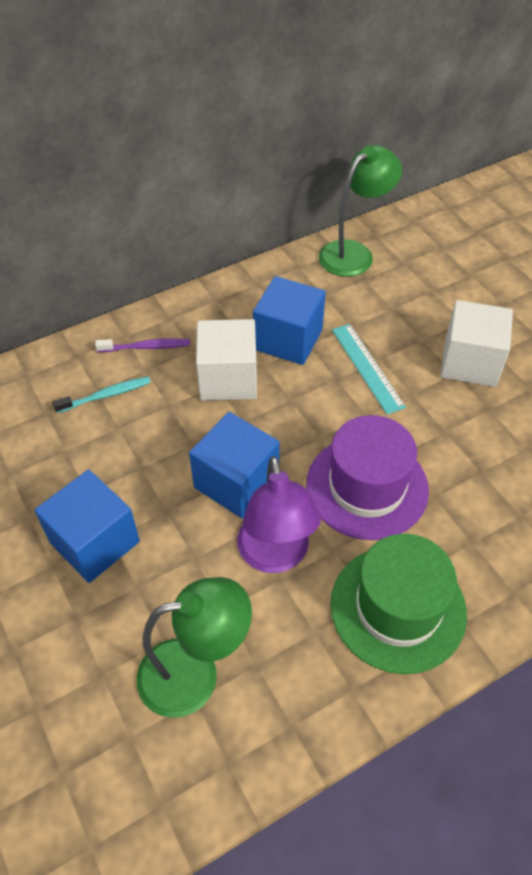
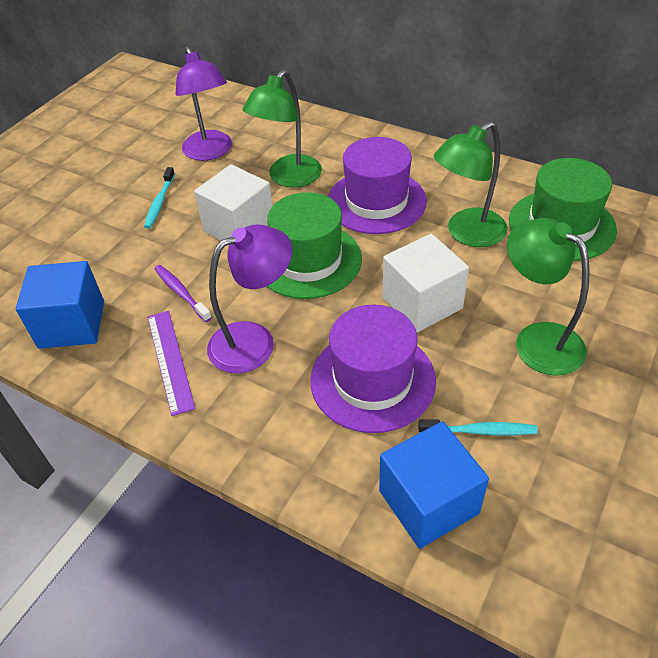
blue cube: [34,469,140,583] [189,412,280,518] [253,276,326,365] = 3 -> [16,261,104,349] [379,421,489,549] = 2
green hat: [330,534,467,674] = 1 -> [266,192,362,299] [509,158,617,261] = 2
green lamp: [136,577,252,718] [319,145,402,277] = 2 -> [243,70,322,187] [434,122,507,247] [507,218,590,376] = 3
purple hat: [306,415,429,540] = 1 -> [310,305,436,433] [328,137,427,234] = 2
purple lamp: [237,456,321,573] = 1 -> [176,47,232,161] [207,224,292,373] = 2
purple ruler: none = 0 -> [148,311,196,416] = 1
turquoise ruler: [332,324,406,414] = 1 -> none = 0
turquoise toothbrush: [52,377,151,413] = 1 -> [144,167,175,229] [418,419,538,436] = 2

